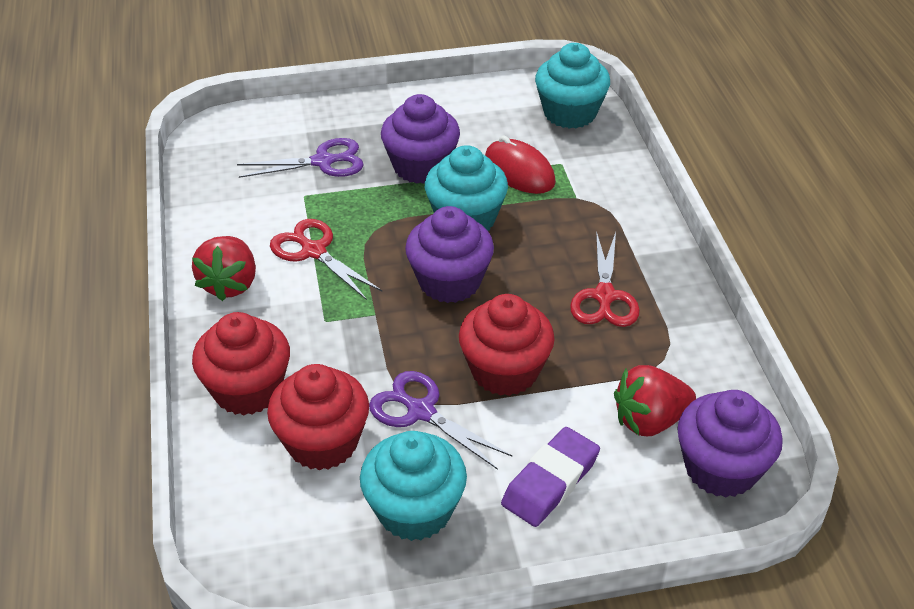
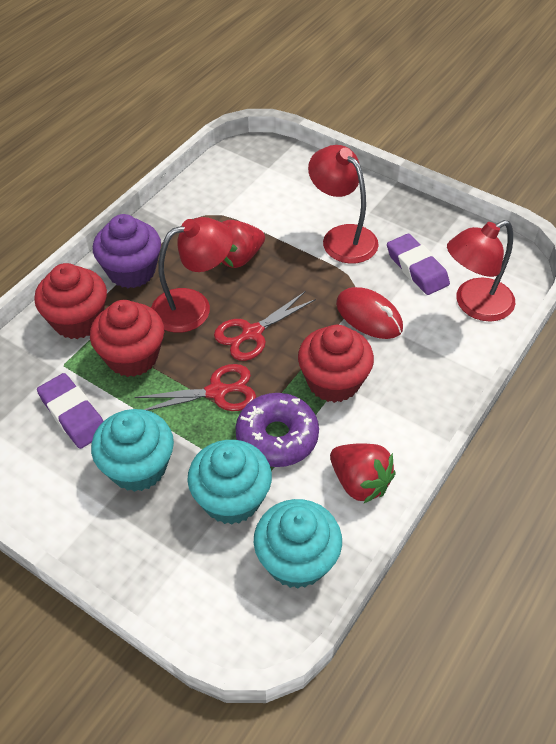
purple cupcake: [381,94,460,184] [405,206,494,303] [677,390,783,498] = 3 -> [93,214,161,288] = 1
purple donut: none = 0 -> [235,393,319,467] = 1
purple eraser: [501,427,600,527] = 1 -> [37,373,103,449] [387,234,450,295] = 2
purple scissors: [237,138,364,178] [369,371,512,470] = 2 -> none = 0
red lamp: none = 0 -> [151,217,233,333] [308,145,379,264] [447,220,515,322] = 3

